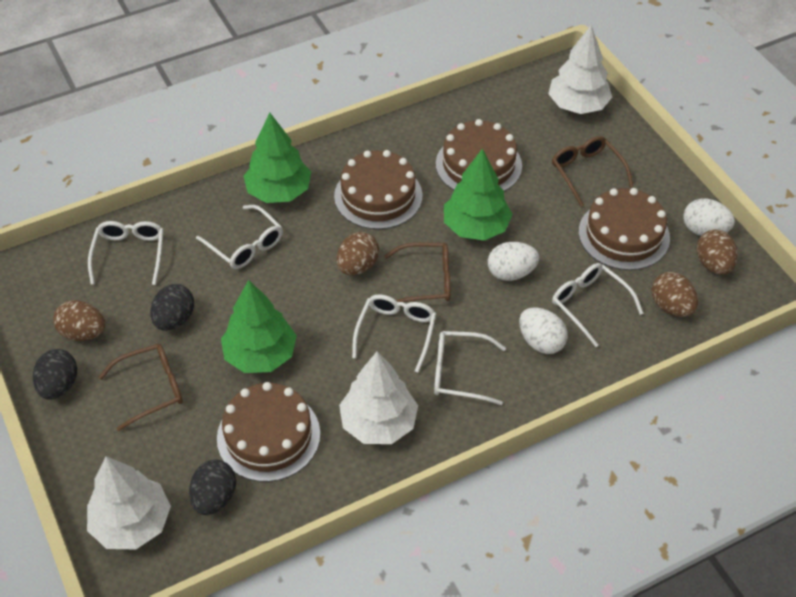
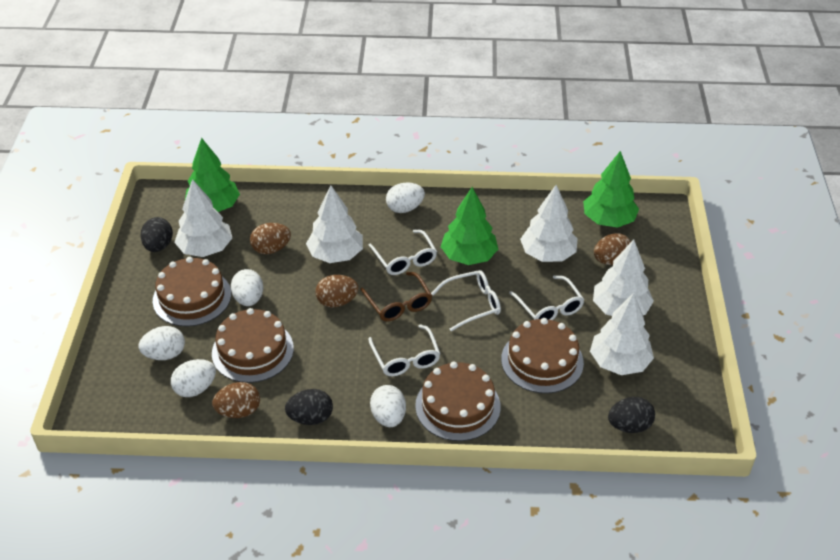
brown glasses: [99,344,183,431] [384,242,451,302] [552,136,633,207] = 3 -> [360,272,432,321] = 1
white egg: [488,242,539,281] [519,307,568,354] [683,199,735,236] = 3 -> [139,326,185,360] [171,359,216,397] [231,269,263,306] [370,385,406,427] [386,182,425,213] = 5
white glasses: [88,221,164,285] [196,205,283,269] [352,294,436,373] [434,331,506,405] [552,263,643,347] = 5 -> [368,230,437,275] [368,324,441,376] [431,270,501,331] [509,275,584,320] = 4
white tree: [87,456,171,549] [339,351,418,444] [548,25,612,114] = 3 -> [175,179,232,257] [306,185,363,263] [520,185,578,262] [590,293,654,375] [593,240,654,316] = 5

